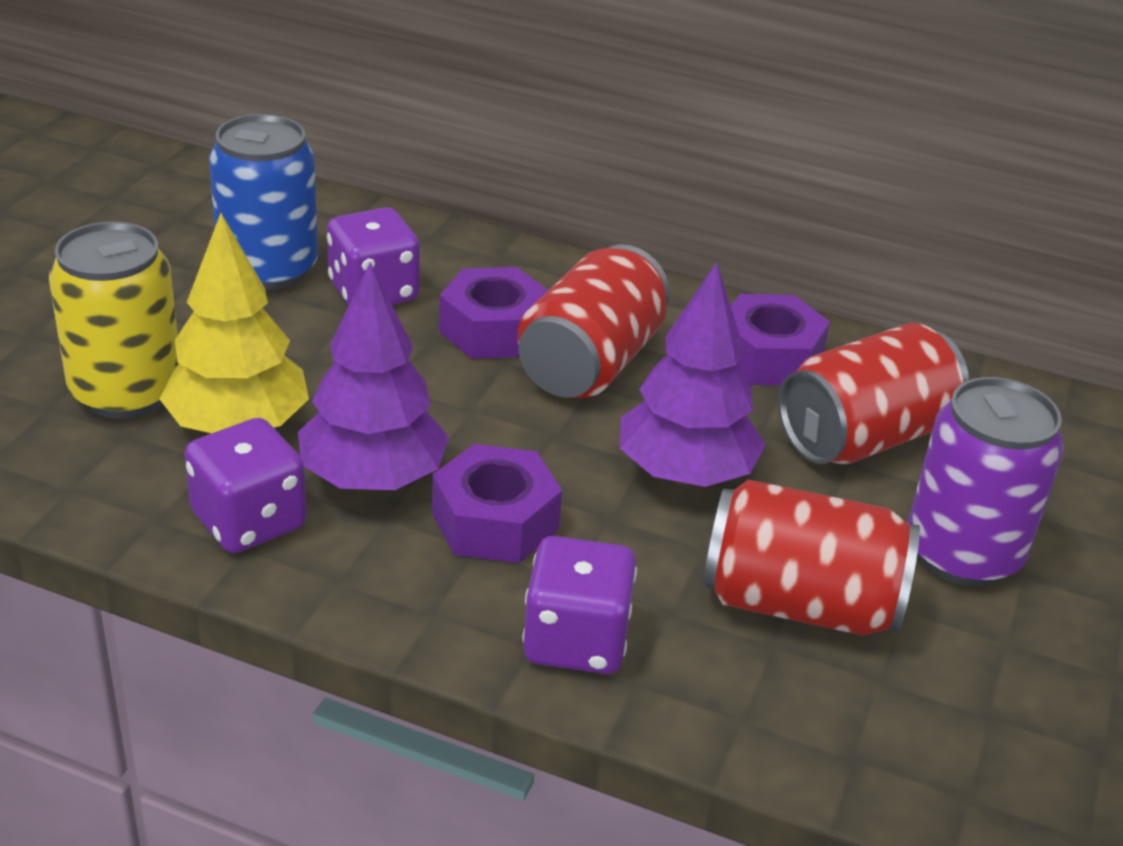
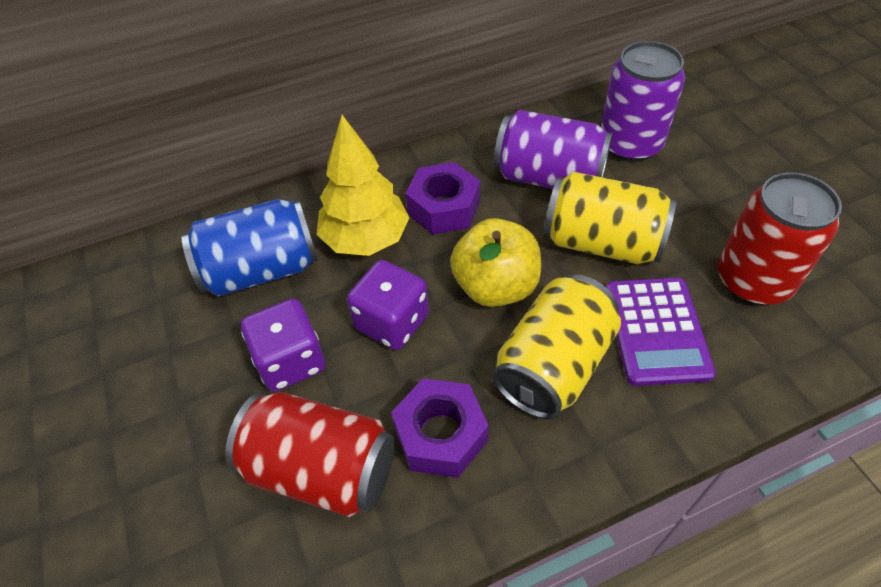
purple calculator: none = 0 -> [606,278,716,386] = 1
purple can: [908,377,1064,586] = 1 -> [494,110,613,189] [600,41,685,162] = 2
purple dice: [185,418,307,553] [327,207,420,306] [522,536,637,674] = 3 -> [241,299,325,392] [347,260,429,350] = 2
purple nut: [432,444,562,563] [439,267,548,359] [731,294,830,385] = 3 -> [391,379,489,478] [406,162,480,235] = 2
purple tree: [298,263,449,490] [620,262,766,487] = 2 -> none = 0
red can: [517,244,670,398] [703,480,920,636] [778,323,969,464] = 3 -> [225,392,394,517] [718,172,842,305] = 2
yellow apple: none = 0 -> [450,218,541,307] = 1
yellow can: [49,221,179,419] = 1 -> [492,274,621,420] [544,172,676,264] = 2

